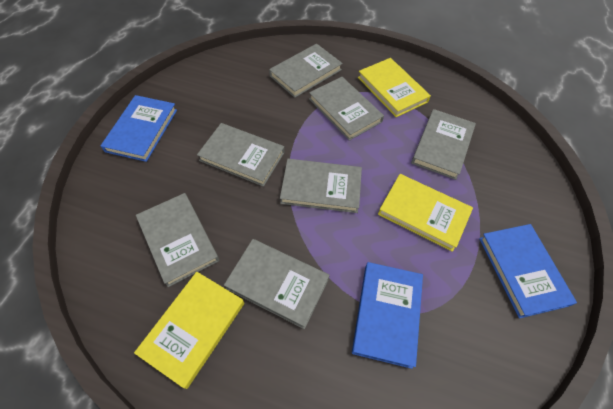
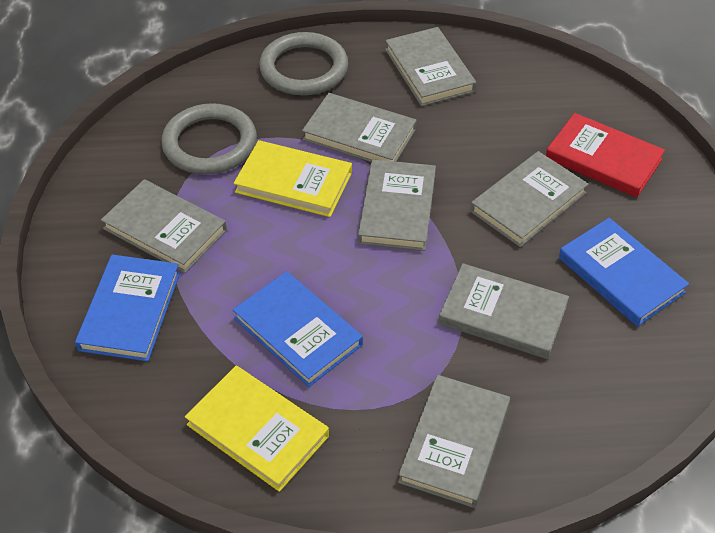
grey ring: none = 0 -> [161,103,257,174] [259,32,348,95] = 2
red book: none = 0 -> [546,113,665,198] = 1
yellow book: [134,272,244,389] [358,58,431,117] [378,174,473,252] = 3 -> [185,366,329,492] [234,140,352,217] = 2

